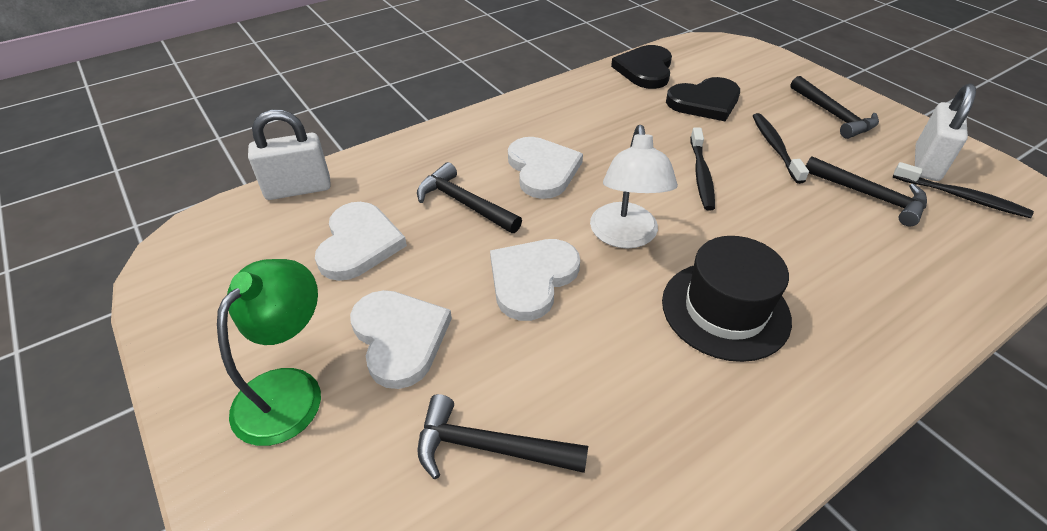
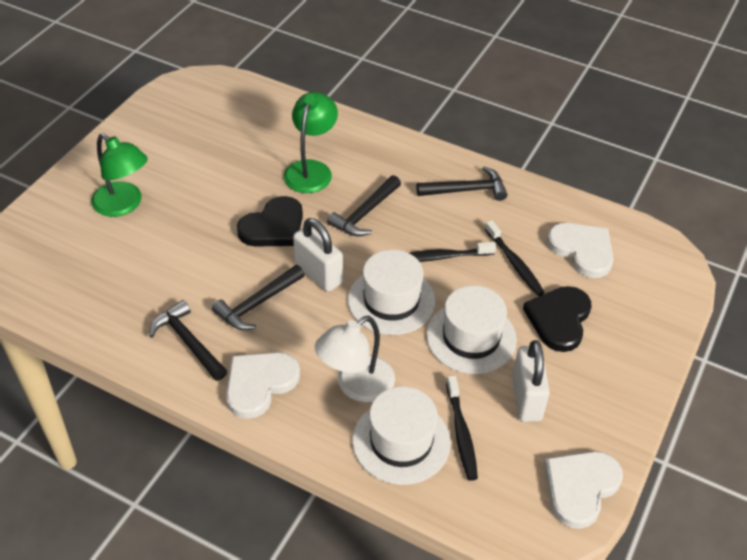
black hat: [662,236,792,362] = 1 -> none = 0
green lamp: [217,259,321,446] = 1 -> [91,133,148,217] [284,92,338,193] = 2
white hat: none = 0 -> [348,250,436,335] [352,386,451,485] [426,286,517,374] = 3
white heart: [315,202,407,281] [350,290,452,389] [490,239,580,321] [508,137,583,199] = 4 -> [226,352,300,419] [544,451,623,529] [547,223,613,278] = 3

